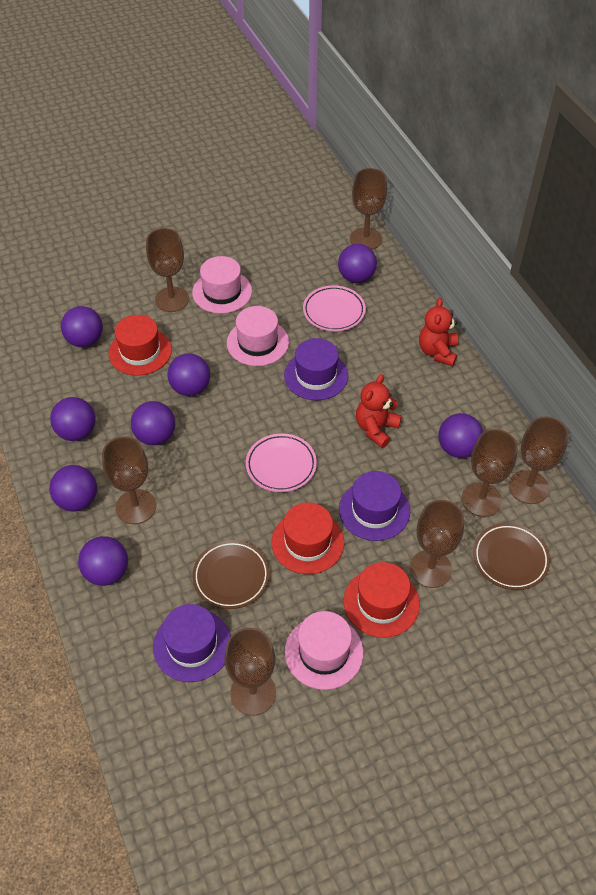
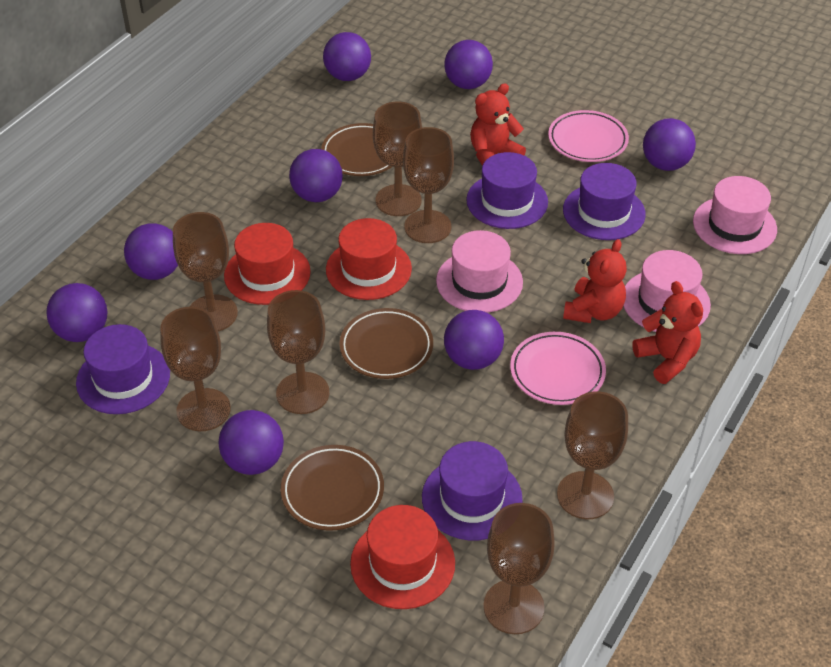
brown plate: [192,540,270,609] [473,523,550,590] = 2 -> [281,445,384,531] [321,123,392,176] [339,308,433,379] = 3
purple hat: [153,604,231,682] [284,338,348,400] [339,471,410,541] = 3 -> [76,324,170,414] [422,441,523,541] [466,152,548,229] [563,163,646,240] = 4
red teddy bear: [356,374,402,448] [419,298,458,366] = 2 -> [470,83,526,166] [563,239,627,323] [632,281,703,384] = 3

